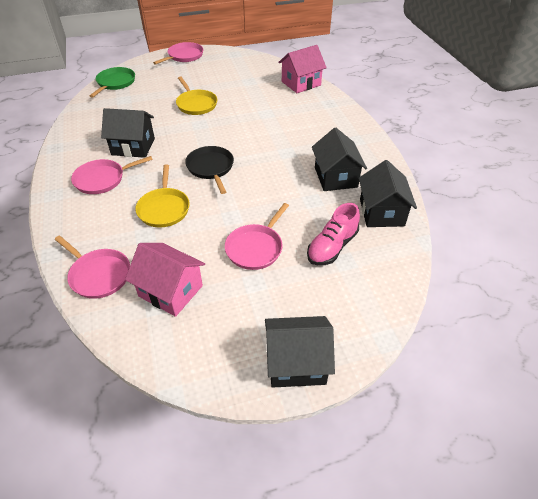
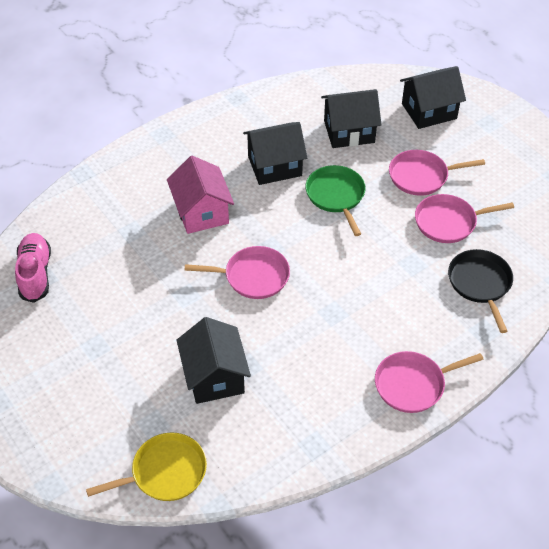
pink house: [125,243,205,317] [278,45,327,93] = 2 -> [167,156,234,234] = 1
yellow pan: [136,164,190,227] [176,76,217,115] = 2 -> [86,433,207,501] = 1

